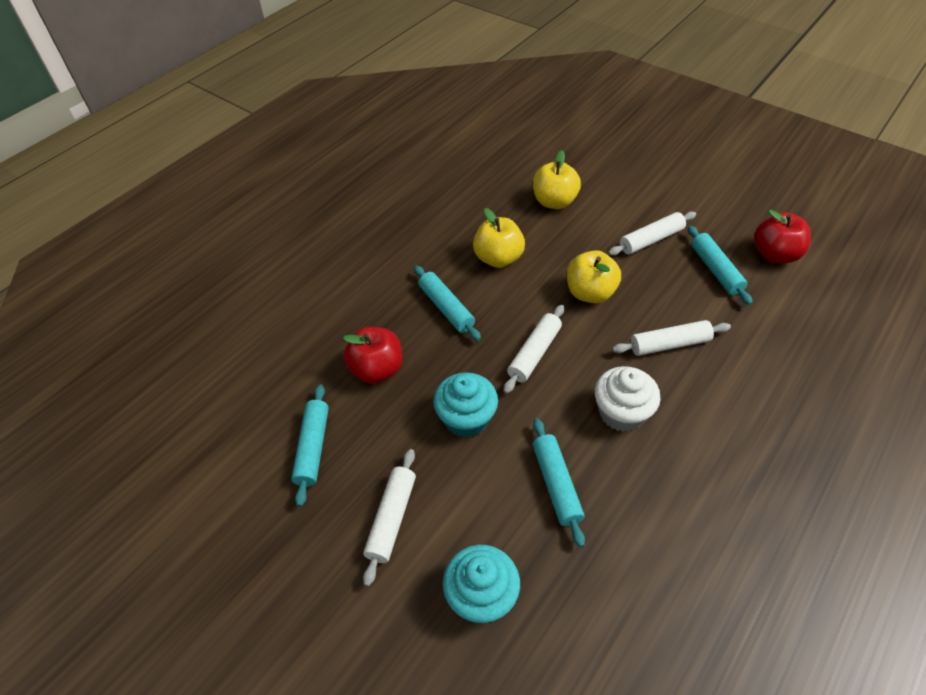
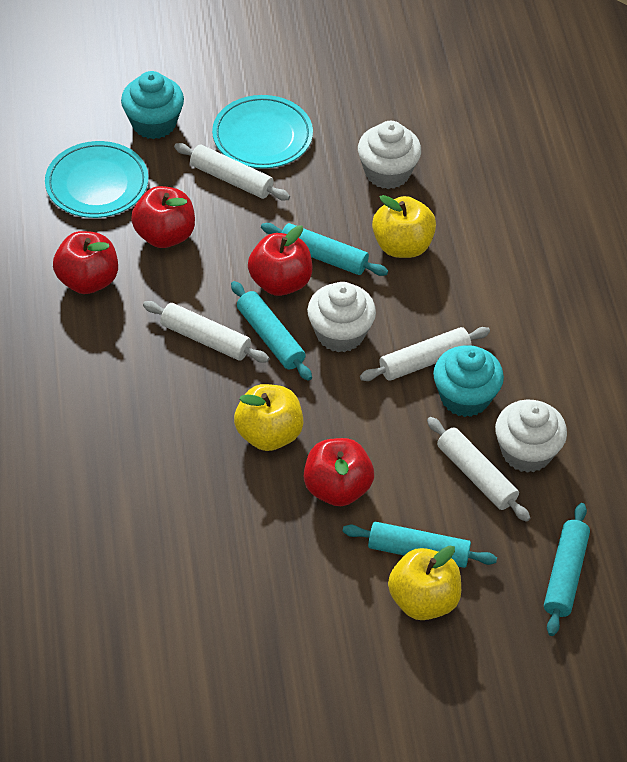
red apple: [343,327,403,384] [754,210,811,263] = 2 -> [53,231,118,294] [131,186,195,248] [248,225,312,296] [304,438,374,506] = 4
turquoise plate: none = 0 -> [45,141,148,218] [212,95,313,168] = 2
white cupcake: [595,366,661,432] = 1 -> [307,282,376,353] [358,121,421,189] [495,400,567,473] = 3

